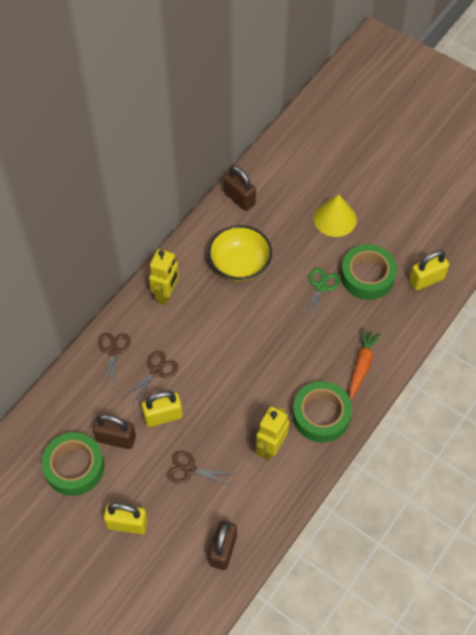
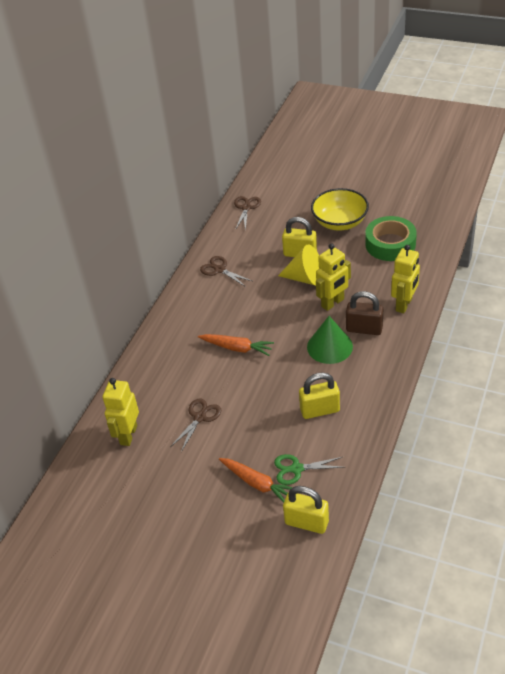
brown padlock: [93,414,136,449] [209,521,237,570] [224,166,256,211] = 3 -> [346,291,383,335] = 1
green cone: none = 0 -> [307,316,353,364] = 1
green tape: [42,432,104,496] [292,381,352,442] [341,244,397,300] = 3 -> [365,216,417,261] = 1
orange carrot: [349,328,381,400] = 1 -> [198,334,274,356] [219,458,293,503] = 2
yellow robot: [149,249,179,305] [256,406,289,460] = 2 -> [103,378,139,446] [316,244,351,311] [391,245,420,313] = 3

